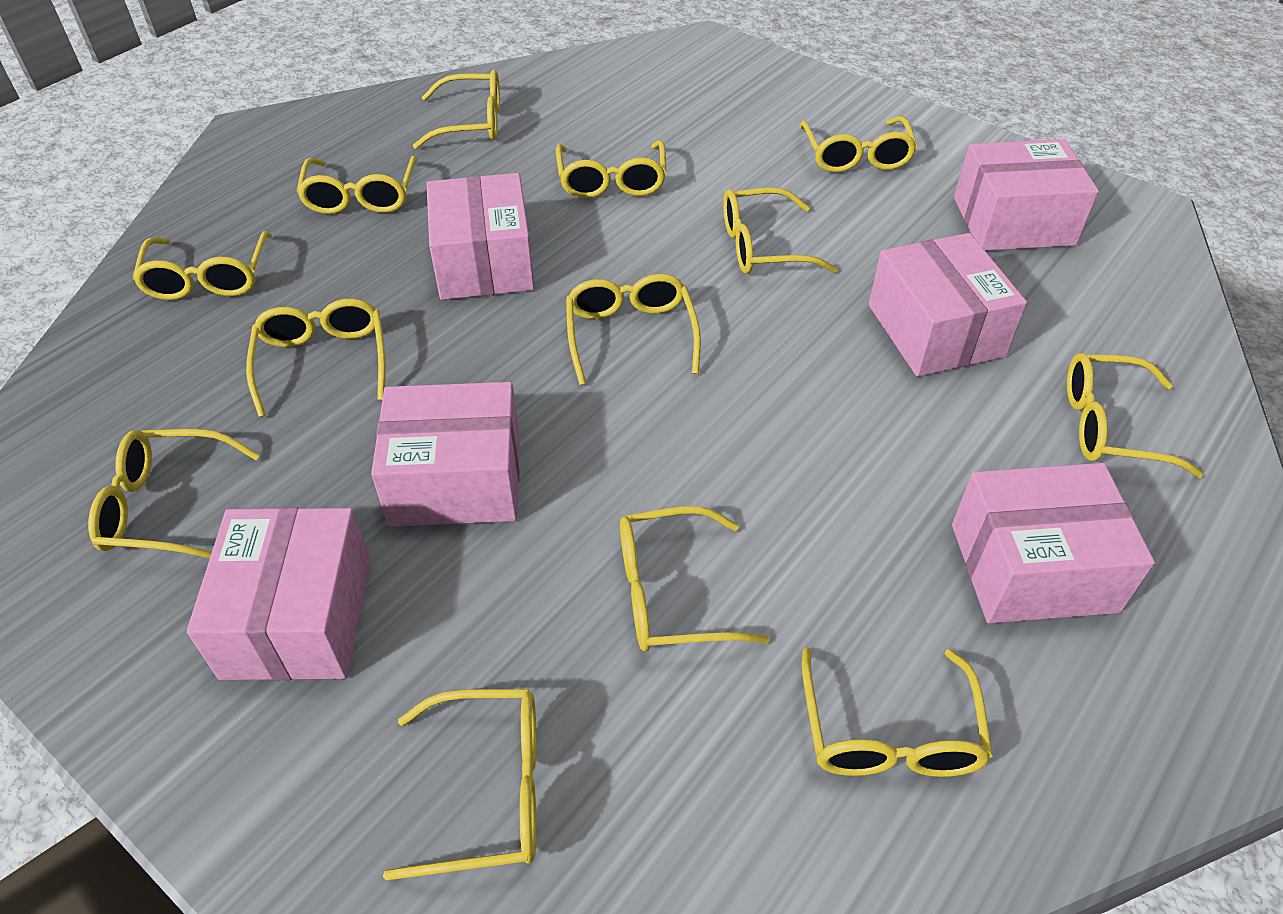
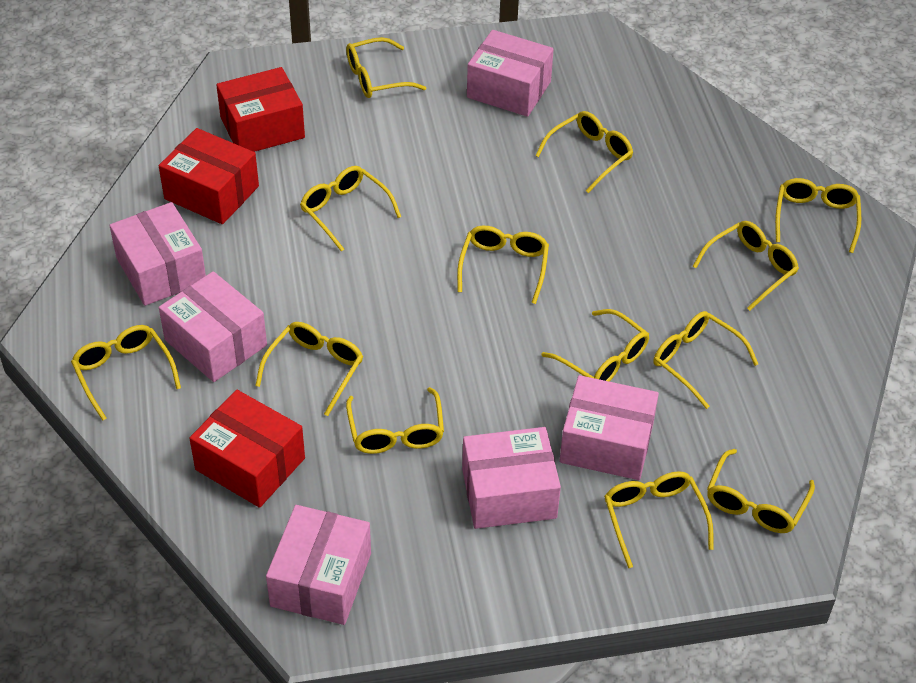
red box: none = 0 -> [159,128,259,224] [189,390,305,508] [216,67,305,152] = 3

